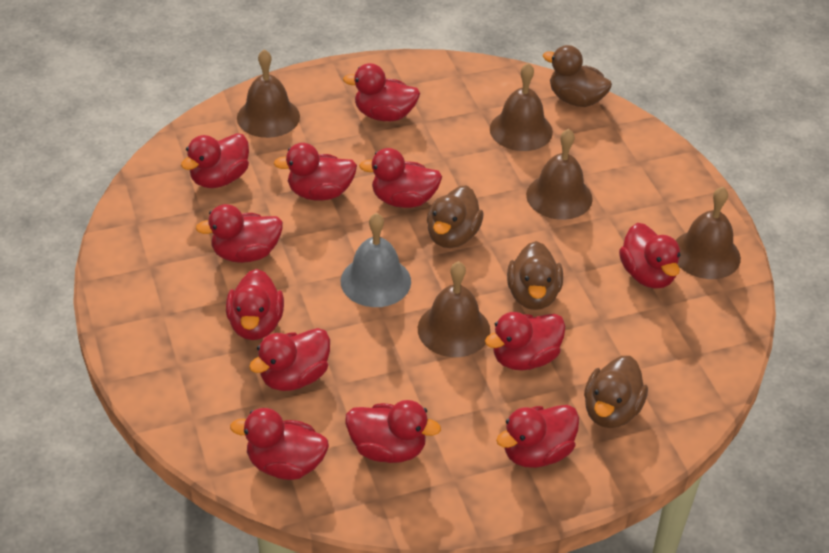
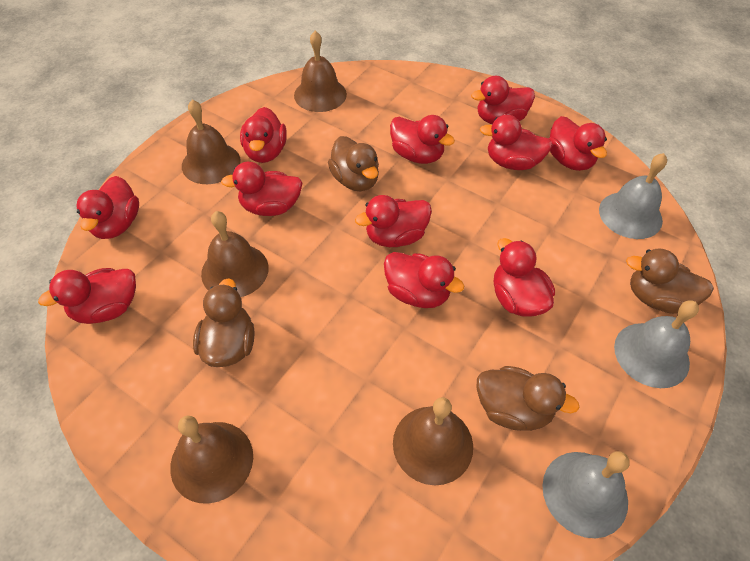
grey bell: [341,213,411,307] = 1 -> [542,451,630,538] [599,153,667,239] [614,300,699,388] = 3
red duck: [181,133,249,188] [196,204,283,263] [226,269,284,340] [230,408,329,480] [249,328,330,391] [274,143,357,200] [343,63,420,121] [345,400,441,463] [359,148,442,208] [485,312,566,370] [496,405,579,468] [619,223,681,289] = 12 -> [38,268,136,324] [76,176,139,239] [221,162,302,216] [240,107,287,163] [355,195,432,247] [384,252,464,308] [390,115,455,164] [471,76,535,124] [480,115,553,170] [494,238,555,317] [549,116,607,171] = 11

